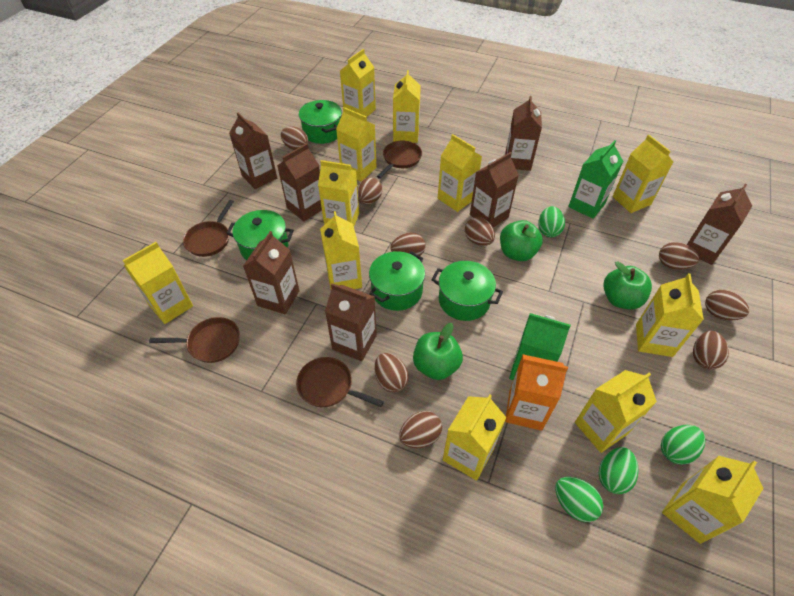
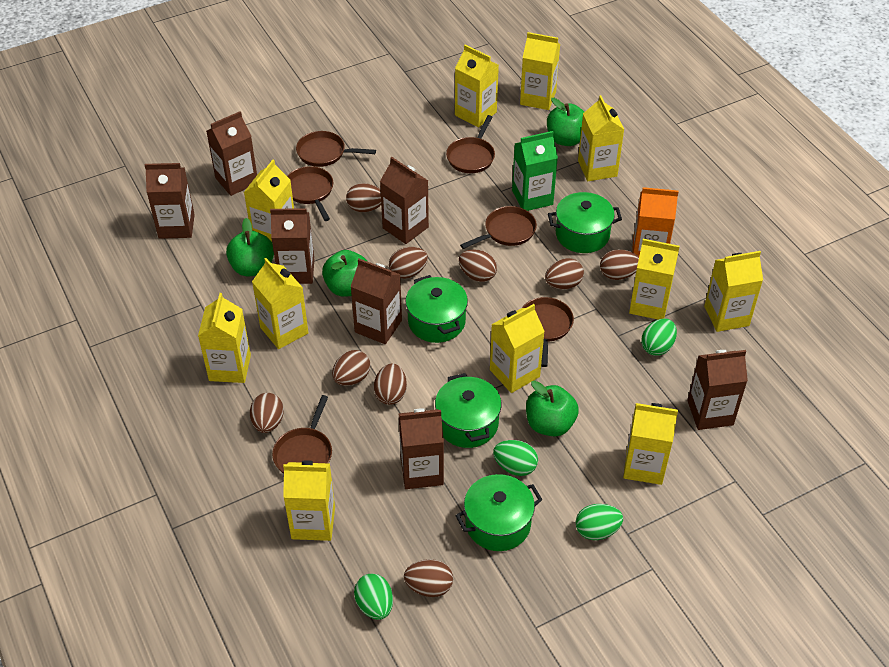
brown pan: [149,317,240,363] [183,200,234,257] [296,357,384,407] [377,141,422,179] = 4 -> [272,395,332,474] [287,166,333,221] [296,131,376,167] [446,115,495,173] [460,206,537,249] [522,297,574,367] = 6
green apple: [413,323,463,380] [500,220,543,261] [603,261,652,309] = 3 -> [226,218,274,276] [322,250,368,297] [526,381,579,437] [547,98,584,146] = 4
green carton: [509,313,571,380] [568,140,623,219] = 2 -> [512,131,558,211] = 1
yellow carton: [123,242,193,324] [318,160,359,226] [320,211,362,289] [336,107,377,181] [340,49,376,117] [393,70,421,143] [438,134,482,212] [443,394,507,481] [575,370,657,453] [612,135,673,213] [636,273,704,357] [662,456,763,544] = 12 -> [198,293,251,383] [244,160,294,242] [252,258,308,349] [283,460,335,541] [455,44,499,128] [490,304,545,393] [520,32,560,110] [578,95,624,181] [623,403,678,485] [629,239,680,320] [704,251,763,332] = 11

